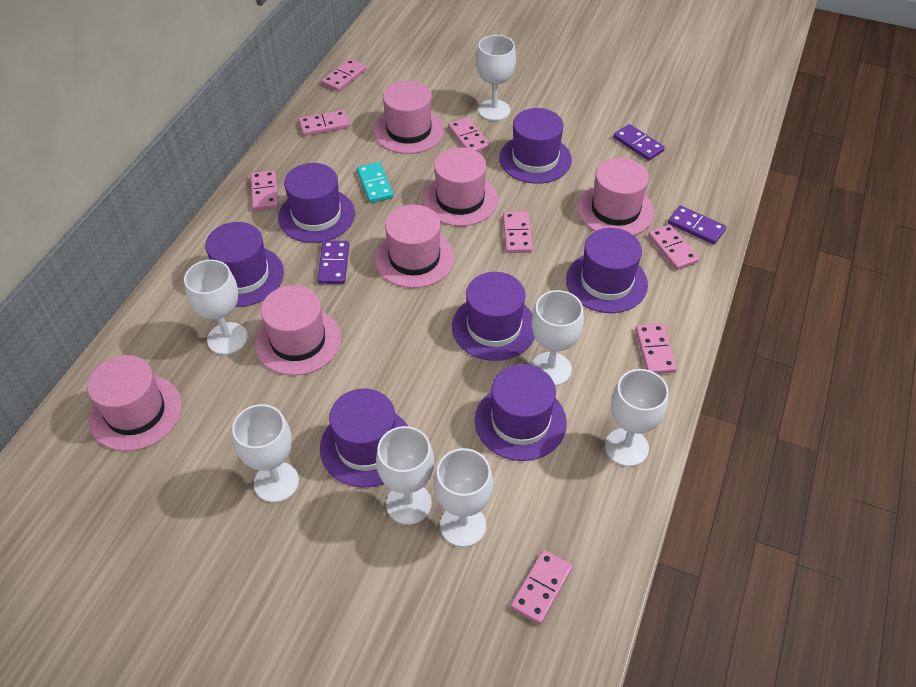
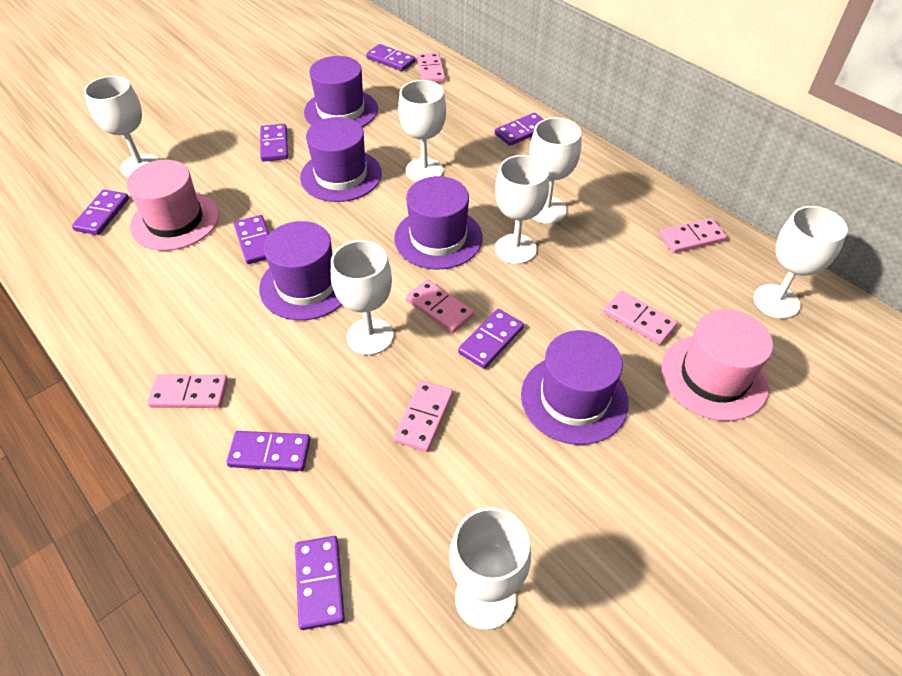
pink domino: [251,170,279,210] [299,110,350,136] [321,59,366,92] [448,117,490,152] [503,212,533,253] [510,550,573,625] [635,323,677,374] [648,224,699,270] = 8 -> [147,374,228,408] [393,380,453,452] [406,280,474,333] [417,53,445,83] [603,291,677,345] [659,218,727,253] = 6
pink hat: [87,355,182,451] [255,285,341,376] [374,81,444,154] [375,205,455,288] [423,147,498,226] [578,158,654,235] = 6 -> [126,160,219,251] [661,309,773,421] = 2
purple domino: [317,241,349,284] [613,124,665,161] [668,205,726,244] = 3 -> [72,189,129,235] [226,431,311,471] [234,215,269,264] [260,124,288,162] [295,536,345,630] [366,44,415,71] [458,309,524,369] [495,113,544,146] = 8
purple hat: [205,222,284,307] [278,163,355,243] [320,389,408,488] [452,272,535,361] [475,364,567,461] [499,108,572,184] [566,228,648,313] = 7 -> [259,221,342,320] [300,117,382,202] [304,56,378,127] [394,176,483,269] [521,330,629,445] = 5
turquoise domino: [357,162,393,203] = 1 -> none = 0

